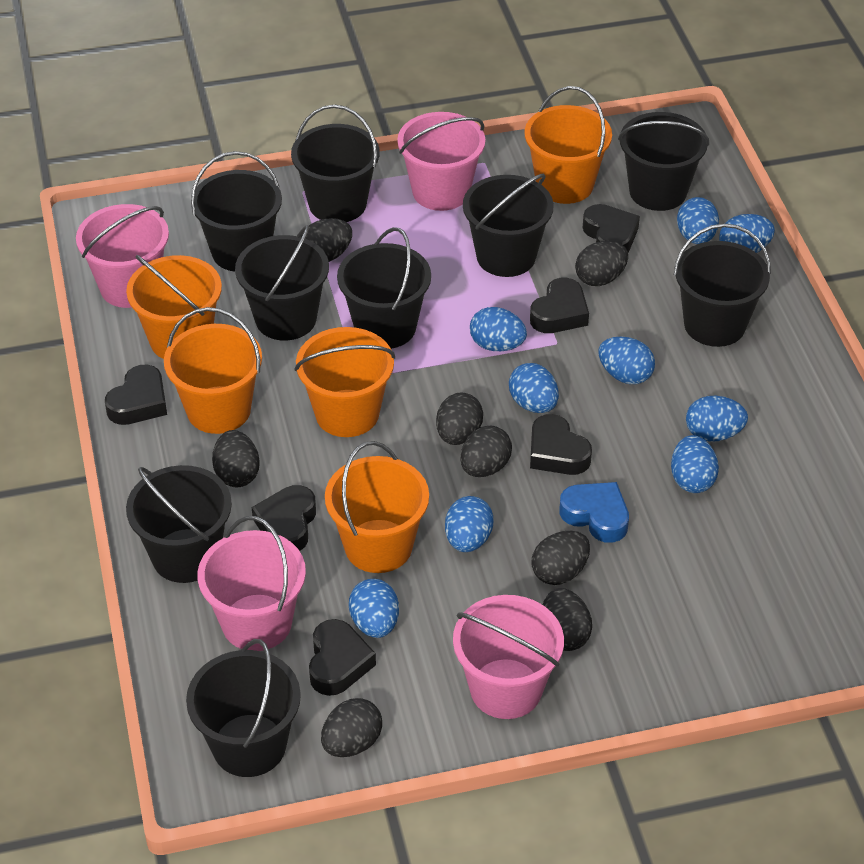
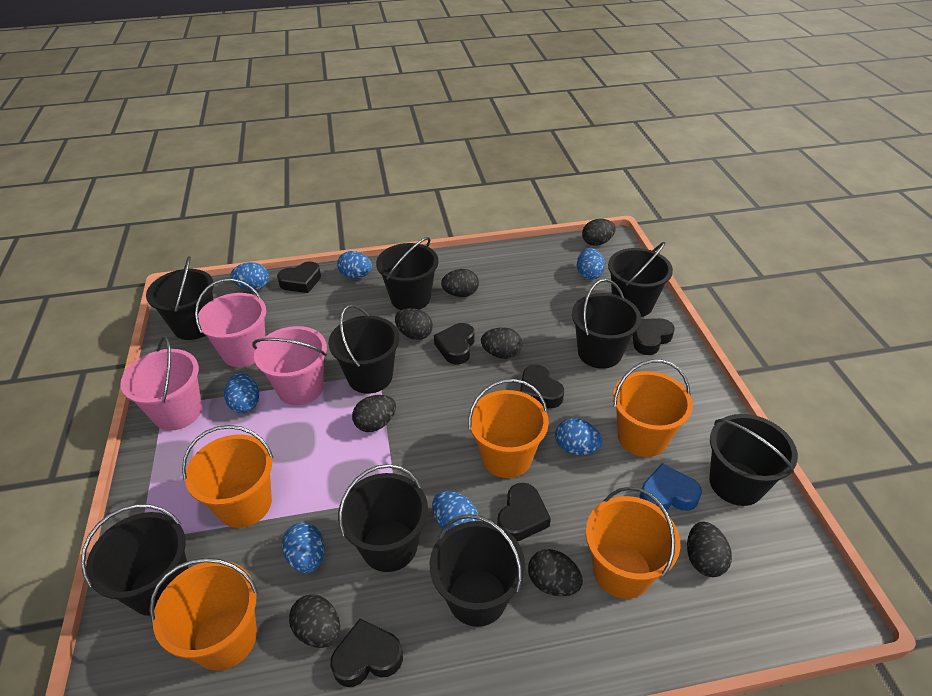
blue egg: [349,579,399,638] [445,496,493,552] [470,307,527,351] [509,363,559,413] [599,337,655,384] [671,435,719,493] [677,197,719,244] [686,396,748,442] [719,214,775,253] = 9 -> [224,373,259,413] [230,262,269,290] [282,522,324,573] [337,251,372,279] [432,491,479,532] [555,418,603,455] [577,248,605,280] = 7
pink bucket: [76,204,169,308] [197,516,306,651] [397,112,485,211] [453,595,564,719] = 4 -> [120,337,202,431] [195,279,266,367] [252,326,327,405] = 3

